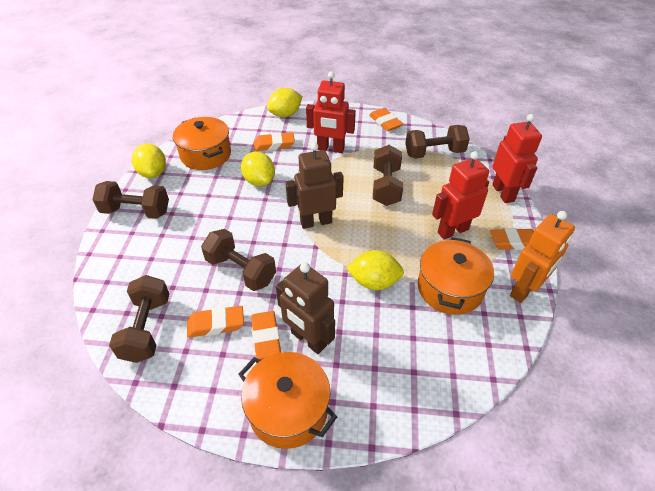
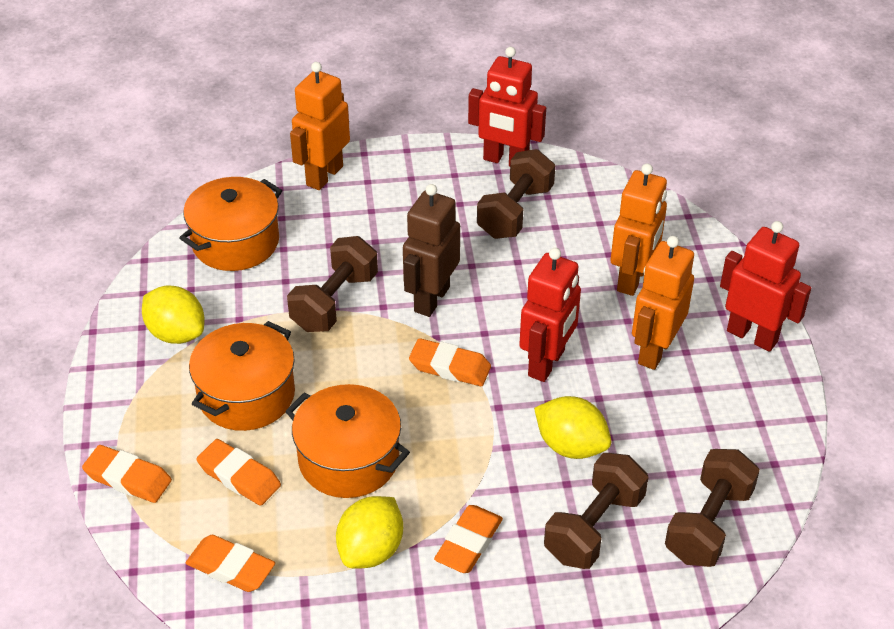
brown dumbbell: [92,181,169,219] [109,275,169,363] [201,229,276,291] [373,145,403,206] [405,125,470,159] = 5 -> [287,236,378,332] [477,149,555,239] [544,453,649,569] [665,449,760,567] = 4
brown robot: [276,262,335,354] [285,142,344,229] = 2 -> [403,184,460,317] = 1
orange robot: [510,211,575,303] = 1 -> [290,62,350,190] [610,163,667,296] [632,236,694,370] = 3
yellow lemon: [132,143,166,178] [241,152,275,186] [267,88,302,117] [346,250,404,290] = 4 -> [142,286,205,344] [336,496,403,569] [534,396,611,459] = 3

